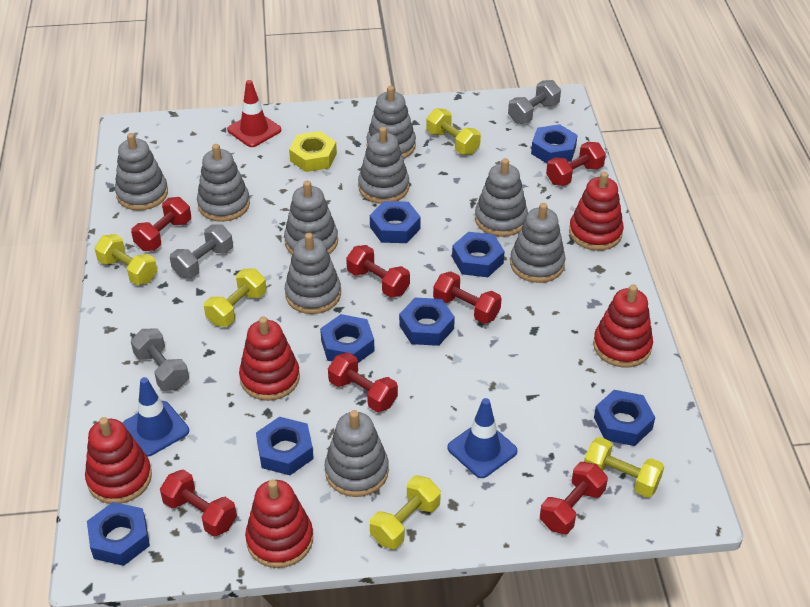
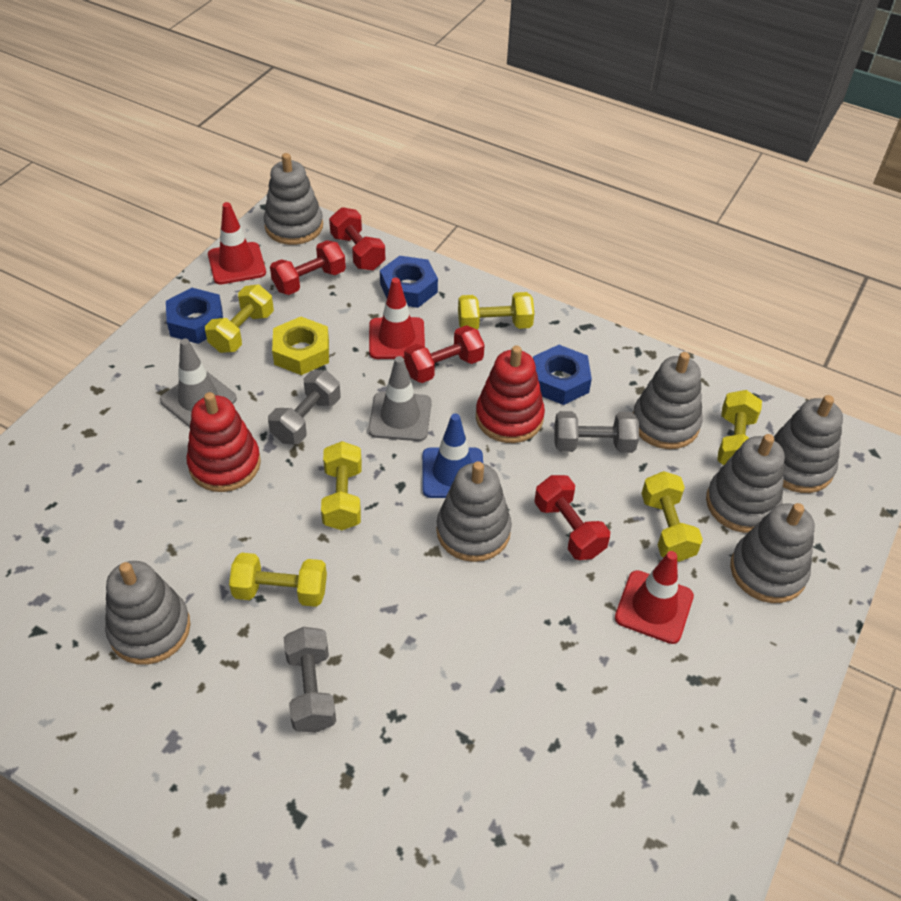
blue nut: [87,502,150,566] [256,417,314,475] [320,314,374,363] [370,201,421,243] [399,298,455,346] [452,232,505,277] [531,124,578,163] [594,390,655,446] = 8 -> [166,288,223,344] [380,256,438,308] [533,345,592,405] = 3
blue traffic cone: [122,377,189,457] [447,398,517,478] = 2 -> [422,413,483,498] = 1
grey stacking toy: [115,133,168,211] [197,144,250,222] [284,181,338,254] [285,233,341,314] [325,410,389,497] [358,127,409,204] [366,86,416,159] [475,158,528,237] [510,203,566,283] = 9 -> [105,561,190,665] [264,153,323,245] [436,461,512,562] [633,352,703,449] [706,434,785,533] [730,503,815,603] [773,395,843,493] = 7
grey traffic cone: none = 0 -> [160,339,237,427] [368,356,432,441] = 2
red dumbbell: [131,197,191,251] [160,469,237,537] [328,352,398,412] [346,245,410,298] [433,271,502,324] [540,462,608,534] [546,142,606,186] = 7 -> [270,240,346,295] [329,207,385,270] [404,325,485,383] [534,475,610,560] = 4
red stacking toy: [85,417,152,504] [239,316,300,401] [245,479,313,568] [569,172,624,251] [593,284,653,368] = 5 -> [187,392,261,492] [476,345,545,443] = 2
red traffic cone: [227,80,281,147] = 1 -> [208,202,266,284] [369,278,425,359] [615,551,694,644] = 3
yellow dumbbell: [94,234,157,285] [204,269,266,327] [370,476,441,549] [426,108,481,155] [584,437,664,498] = 5 -> [205,285,274,353] [229,553,327,607] [321,441,362,530] [458,292,534,330] [641,471,703,562] [717,390,762,465] = 6

